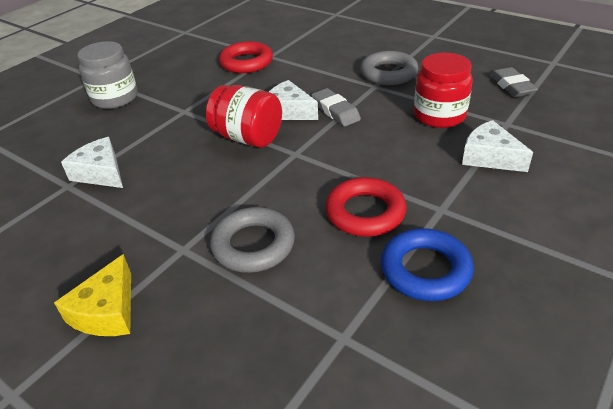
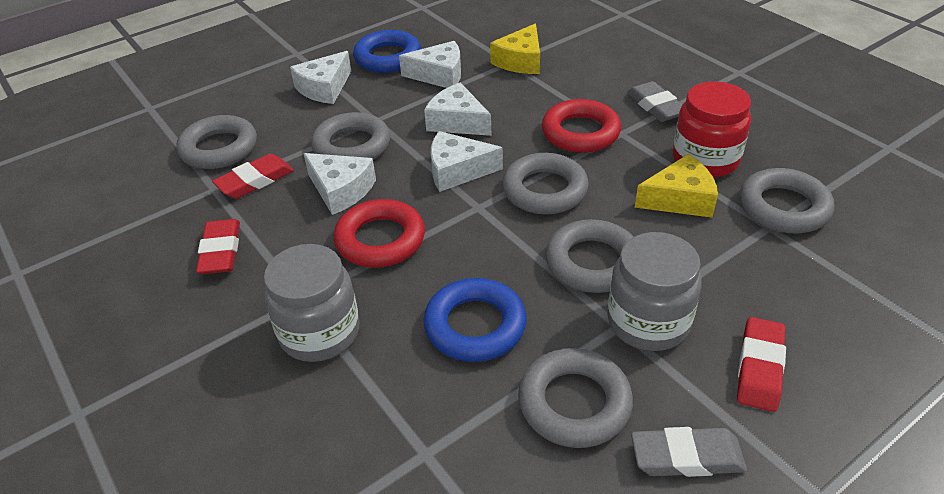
blue ring: [381,228,474,301] = 1 -> [353,30,421,73] [423,278,527,362] = 2
grey jar: [77,41,138,109] = 1 -> [264,244,359,362] [607,232,702,351] = 2
grey ring: [210,207,295,273] [360,51,418,85] = 2 -> [176,115,257,169] [311,112,390,160] [502,153,589,214] [518,348,633,448] [545,219,634,293] [740,168,834,233] = 6
red eraser: none = 0 -> [196,219,240,274] [212,154,294,199] [737,317,786,412] = 3
red jar: [206,85,282,148] [414,53,473,128] = 2 -> [673,81,751,178] = 1
white cheese: [61,137,123,188] [269,80,318,120] [462,120,533,172] = 3 -> [290,51,351,104] [303,153,376,215] [399,41,461,88] [424,83,491,136] [431,131,503,192] = 5
yellow cheese: [54,254,131,336] = 1 -> [490,24,540,74] [635,154,718,218] = 2

